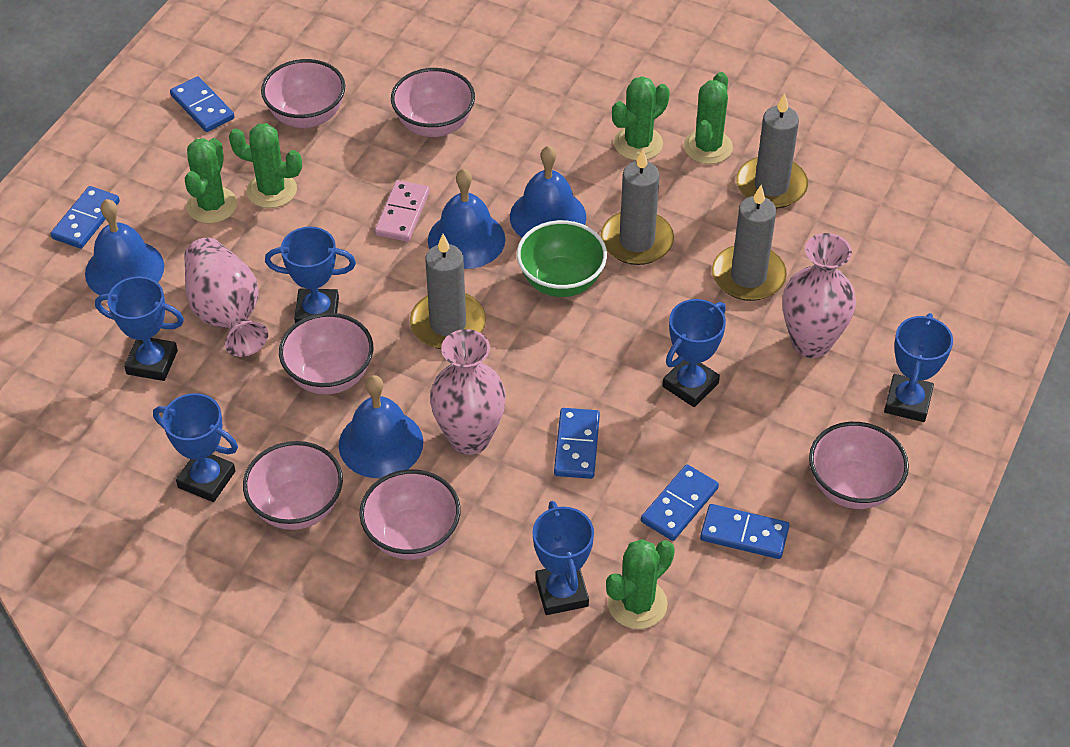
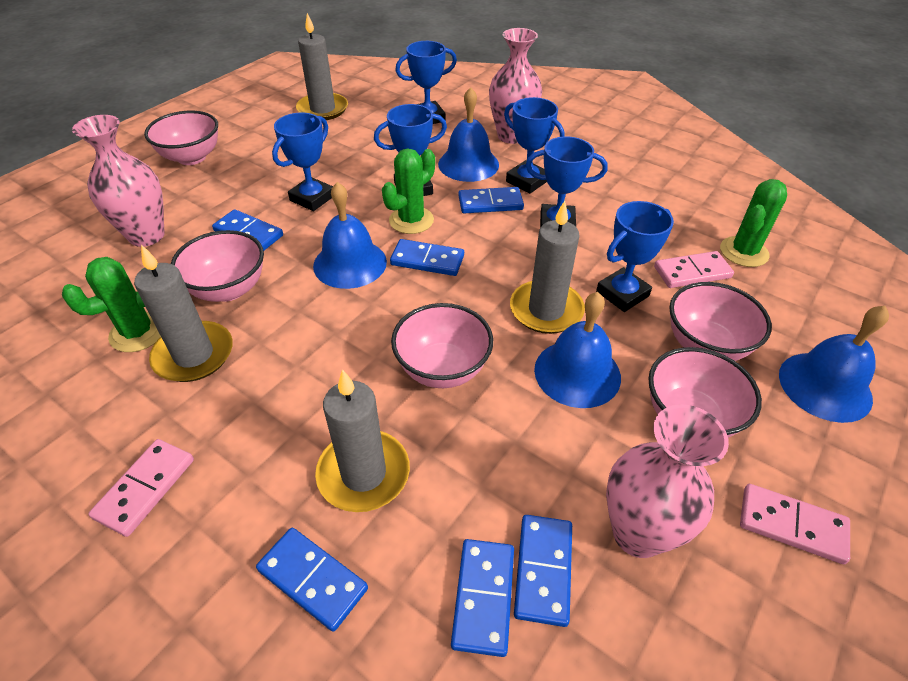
blue domino: [51,186,120,249] [170,76,235,132] [554,408,600,479] [641,464,719,541] [700,504,790,559] = 5 -> [212,209,283,250] [256,527,368,632] [390,239,464,276] [451,539,514,657] [458,187,524,213] [514,515,572,627] = 6
green bowl: [517,220,607,297] = 1 -> none = 0
green cactus: [185,138,237,224] [229,123,302,208] [606,539,675,629] [612,76,670,161] [684,72,733,164] = 5 -> [62,257,161,352] [382,148,435,234] [720,179,787,267] = 3
pink bowl: [243,441,343,530] [261,59,345,128] [279,313,373,395] [359,470,460,560] [391,68,475,137] [809,422,909,509] = 6 -> [144,111,218,165] [171,230,264,302] [391,303,493,388] [648,347,762,438] [669,282,772,361] = 5
pink domino: [375,180,430,242] = 1 -> [88,439,194,537] [654,251,734,288] [740,484,850,564] = 3

